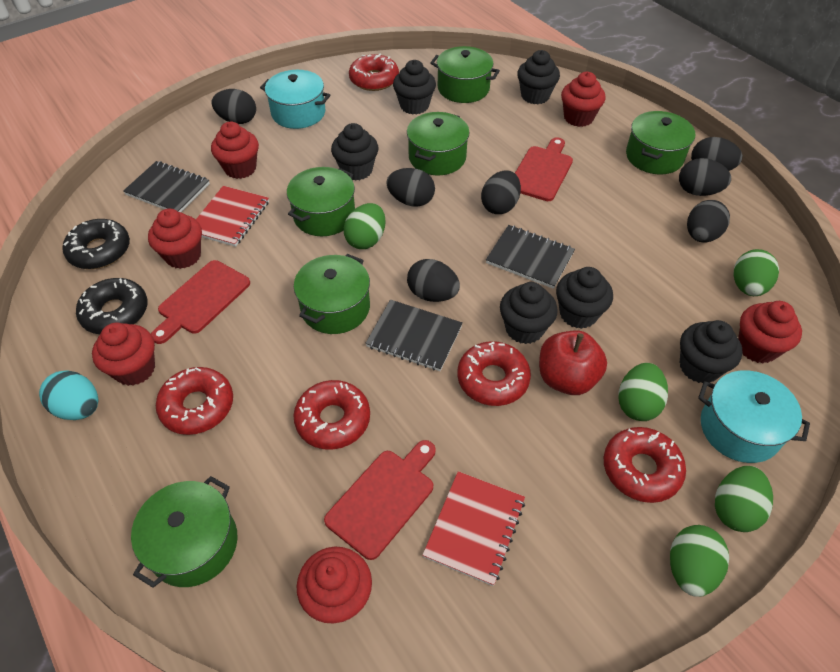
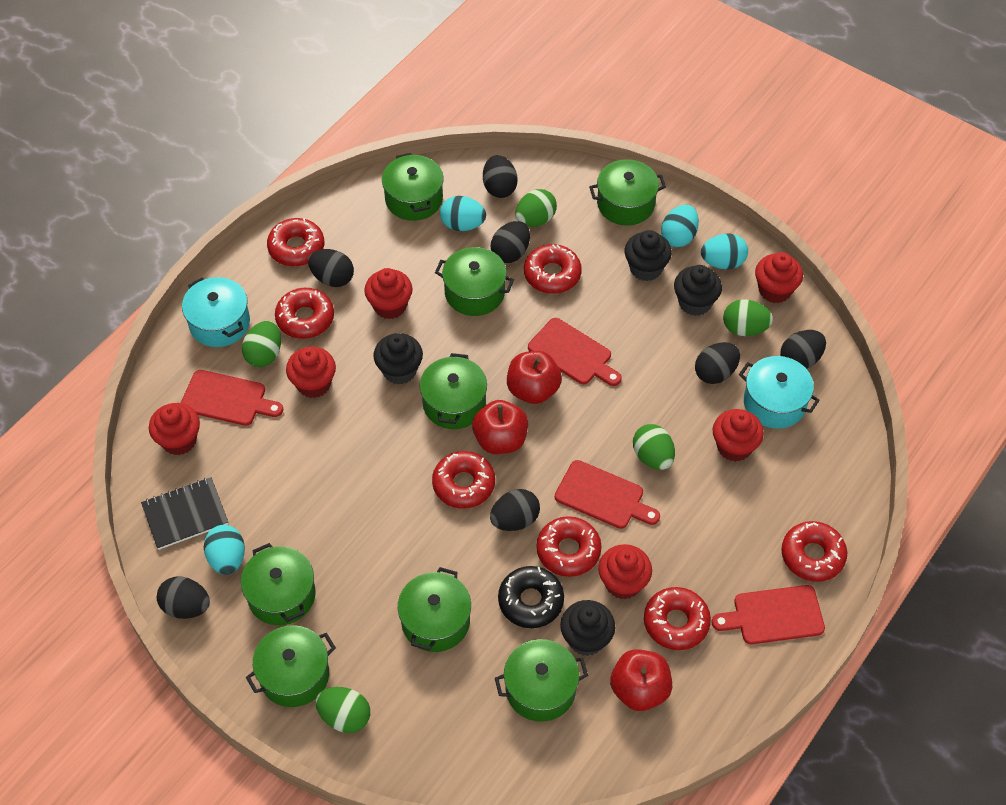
black cupcake: [331,123,378,181] [393,60,436,115] [500,282,558,344] [517,50,560,104] [556,267,613,329] [680,320,742,383] = 6 -> [373,333,423,385] [560,600,615,656] [625,230,672,281] [674,265,722,316] = 4
black donut: [63,219,130,269] [76,278,148,334] = 2 -> [498,566,564,628] = 1
black notebook: [123,161,210,212] [365,300,463,371] [486,225,575,289] = 3 -> [141,477,228,550] = 1
green pot: [131,476,237,588] [287,167,355,236] [294,254,370,334] [407,112,470,175] [430,46,500,103] [626,111,695,174] = 6 -> [241,543,316,625] [246,625,336,707] [382,153,444,221] [398,567,471,652] [420,353,487,429] [435,247,514,316] [495,639,588,722] [589,159,666,226] = 8
red apple: [539,330,607,395] = 1 -> [472,400,528,454] [507,351,562,404] [610,649,672,711] = 3
red cutting board: [151,260,250,344] [324,440,436,560] [515,137,573,201] = 3 -> [181,370,283,426] [528,318,622,386] [555,460,660,529] [712,585,825,644] = 4
red donut: [156,367,233,435] [293,380,370,450] [349,54,399,91] [457,341,531,406] [604,427,686,503] = 5 -> [267,218,324,267] [275,288,334,339] [432,451,495,509] [524,244,582,294] [537,516,601,577] [644,587,711,650] [781,521,847,582] = 7
red notebook: [196,186,269,247] [423,471,525,586] = 2 -> none = 0
turquoise egg: [39,370,98,420] = 1 -> [204,525,245,575] [440,196,486,231] [661,205,699,247] [701,234,748,269] = 4

